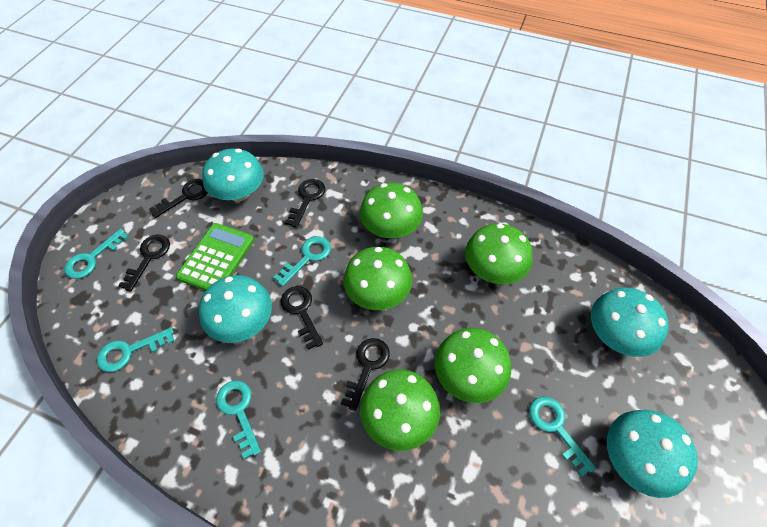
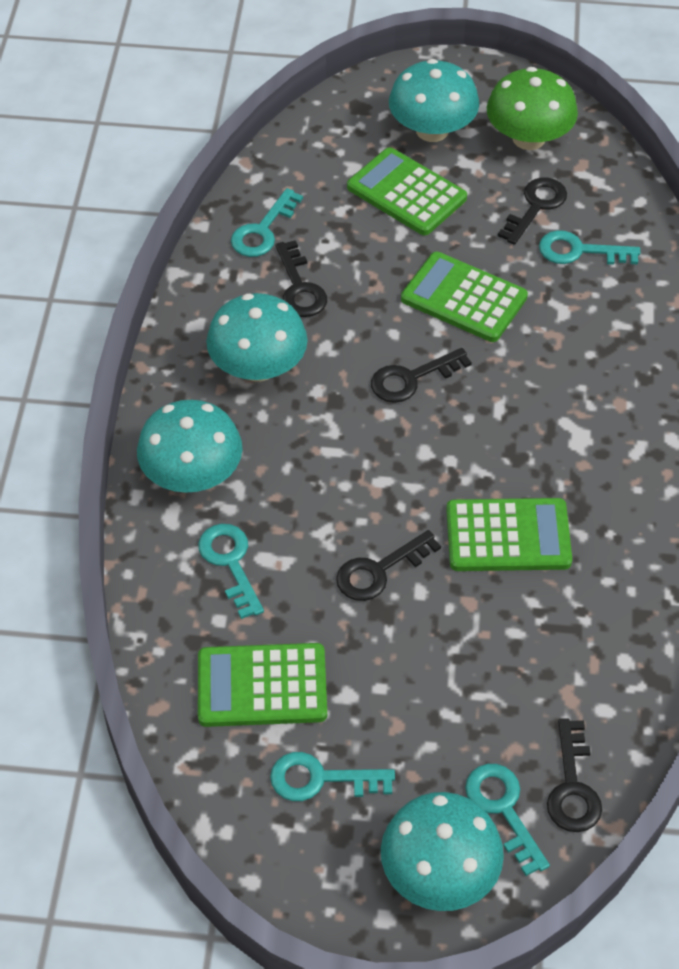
green calculator: [176,223,254,291] = 1 -> [198,643,327,727] [347,147,467,235] [401,252,528,342] [446,498,572,571] = 4
green mushroom: [343,247,412,310] [360,183,423,238] [360,369,440,451] [435,328,511,403] [465,224,533,284] = 5 -> [487,67,578,150] = 1

